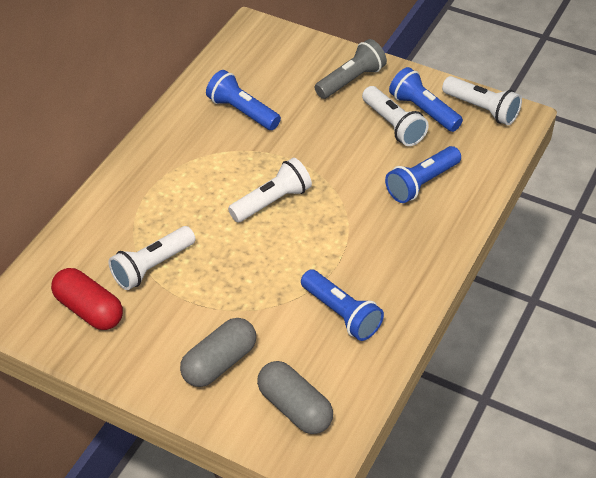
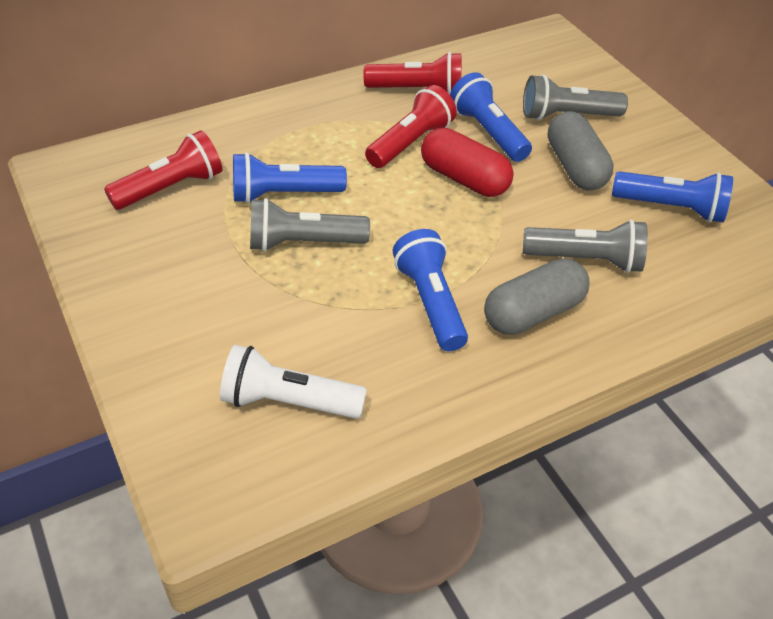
grey flashlight: [314,39,387,99] = 1 -> [250,198,370,252] [523,75,628,121] [523,219,648,273] = 3
red flashlight: none = 0 -> [104,130,222,210] [364,52,462,94] [365,85,457,168] = 3
white flashlight: [109,226,195,290] [228,158,312,222] [362,86,429,146] [442,76,522,125] = 4 -> [220,345,367,419] = 1

